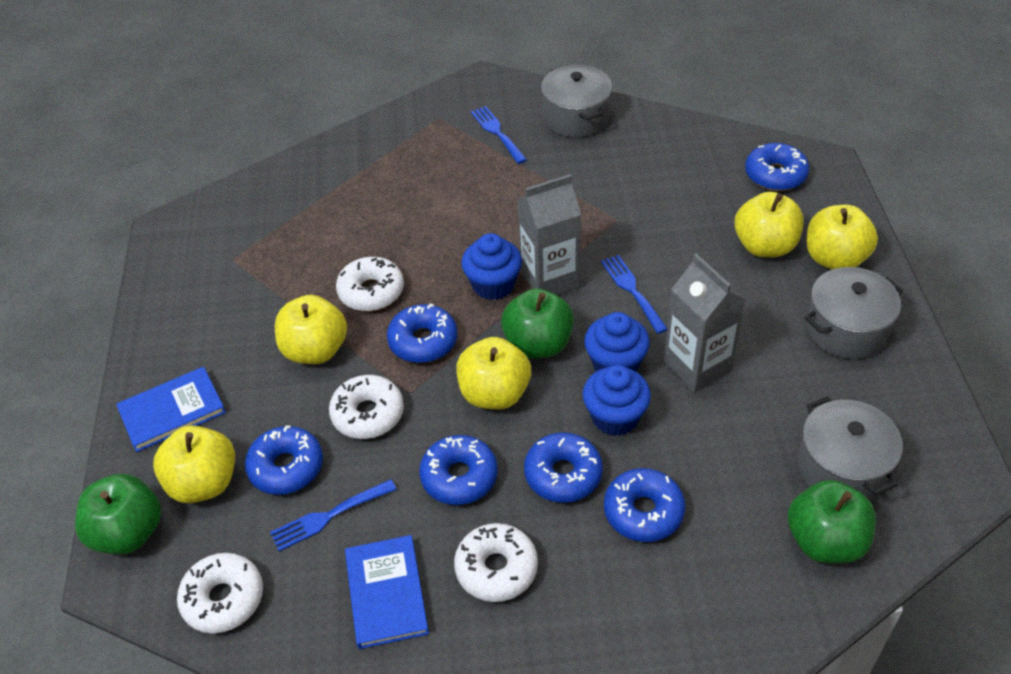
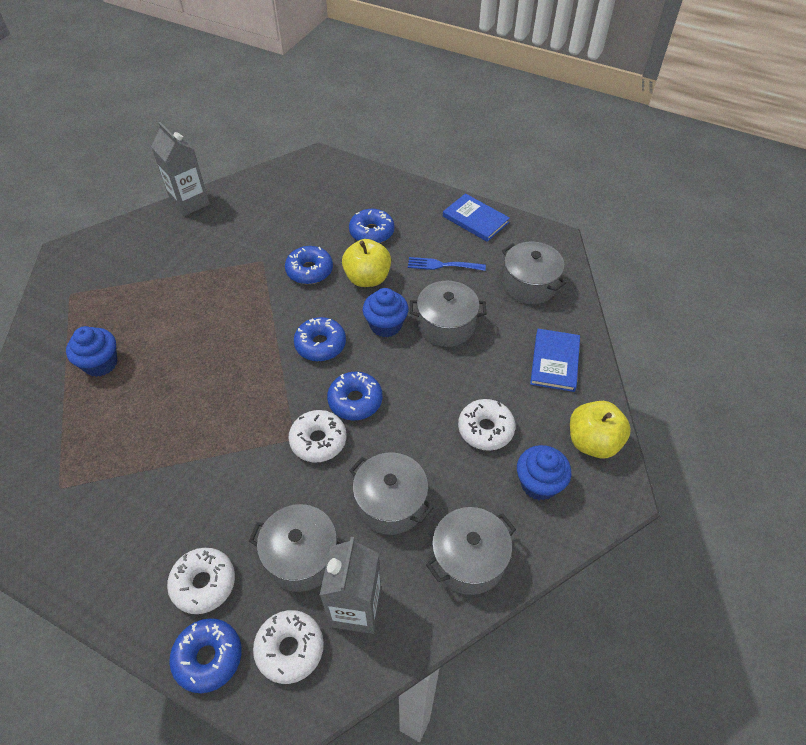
blue donut: [245,425,323,495] [387,304,457,363] [419,435,498,505] [524,432,603,503] [604,468,685,542] [745,143,809,191] = 6 -> [169,618,242,693] [285,246,333,284] [294,317,346,361] [327,371,383,420] [349,209,395,243] = 5
blue fork: [270,479,397,551] [471,106,527,164] [601,255,667,334] = 3 -> [408,257,486,271] = 1
green apple: [75,474,161,554] [501,288,574,359] [788,480,876,563] = 3 -> none = 0
grey pot: [541,65,612,137] [797,396,903,501] [805,267,903,359] = 3 -> [249,504,341,592] [349,453,433,535] [410,281,486,347] [426,507,516,595] [502,242,566,304] = 5
yellow apple: [153,425,235,503] [275,295,347,364] [456,337,531,410] [734,192,804,257] [806,205,878,269] = 5 -> [342,239,391,287] [570,401,631,458] = 2

